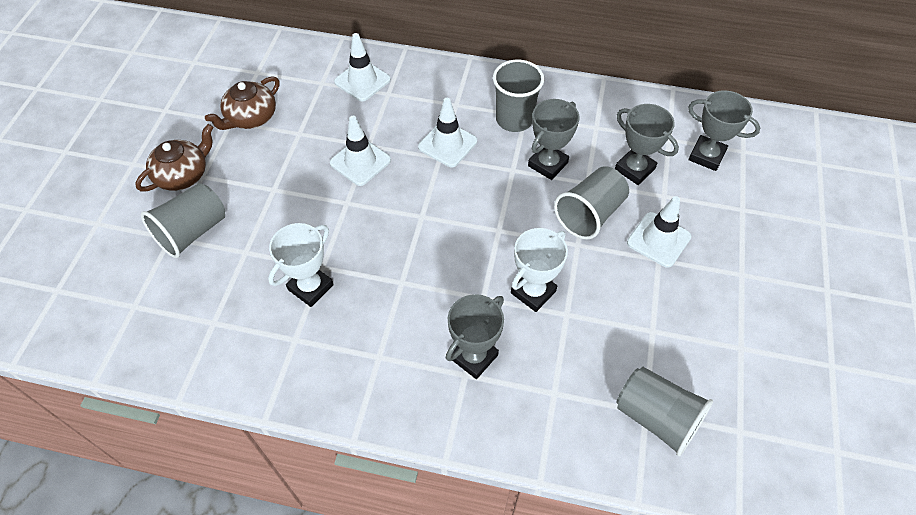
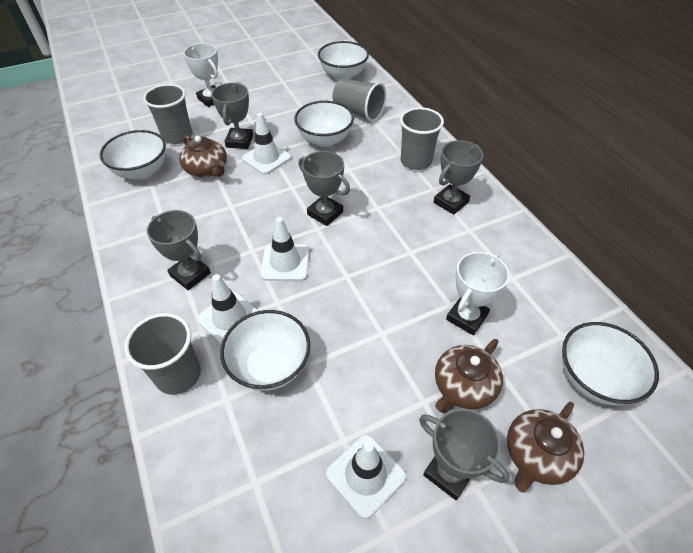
brown teapot: [135,124,213,191] [205,76,280,130] = 2 -> [179,135,227,177] [435,339,503,413] [507,402,584,493] = 3
grey trophy: [446,294,504,379] [528,99,580,180] [615,104,679,185] [688,90,760,171] = 4 -> [147,210,211,290] [211,83,253,149] [298,151,350,226] [419,409,510,500] [434,140,483,215] = 5
white bowl: none = 0 -> [100,130,166,180] [220,310,310,391] [294,101,354,147] [318,41,369,80] [562,322,659,405] = 5

